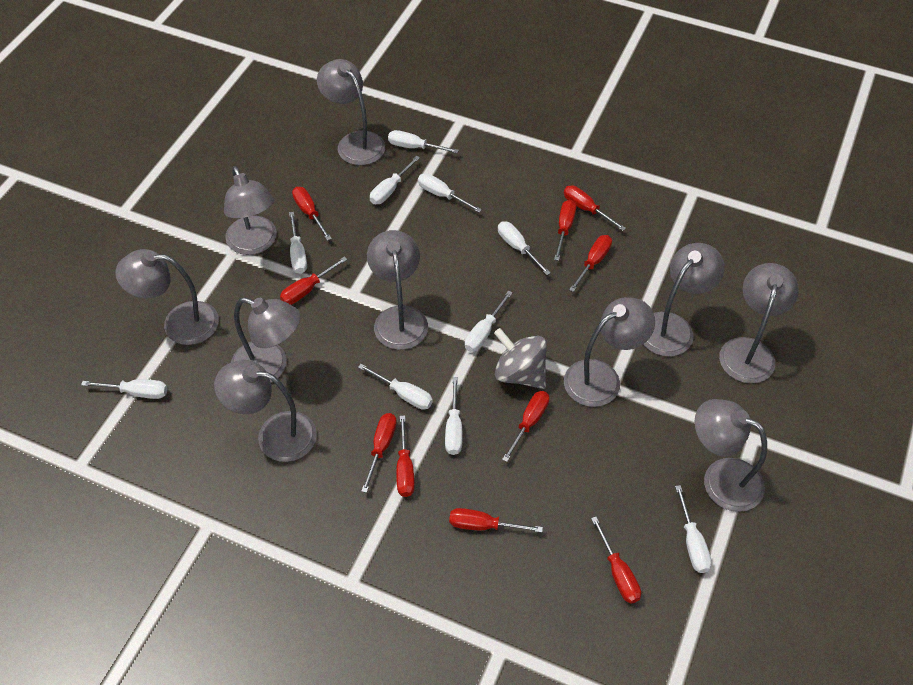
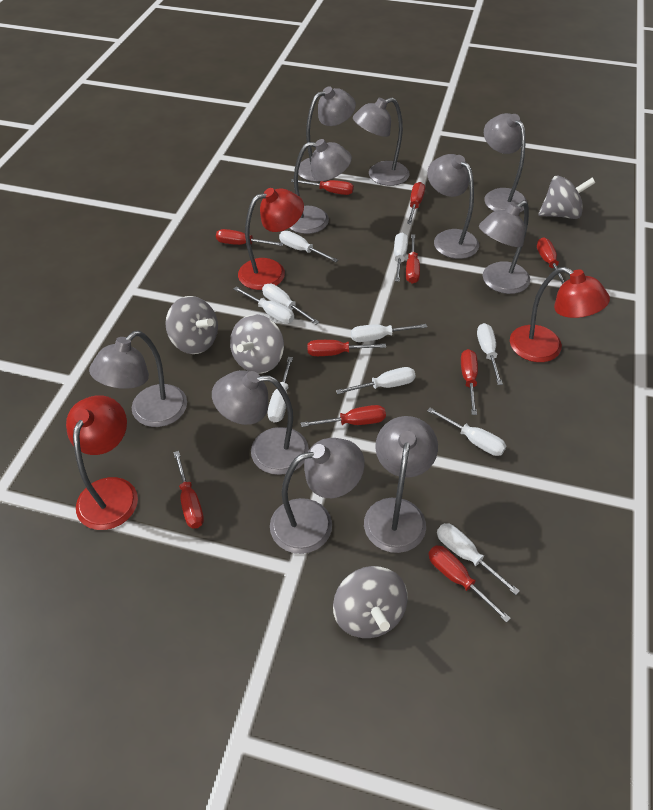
grey spinning top: [494,328,547,389] = 1 -> [165,296,218,354] [230,314,284,374] [333,566,408,638] [538,175,595,219] = 4
red lamp: none = 0 -> [66,395,138,530] [238,188,304,290] [510,267,610,362] = 3

